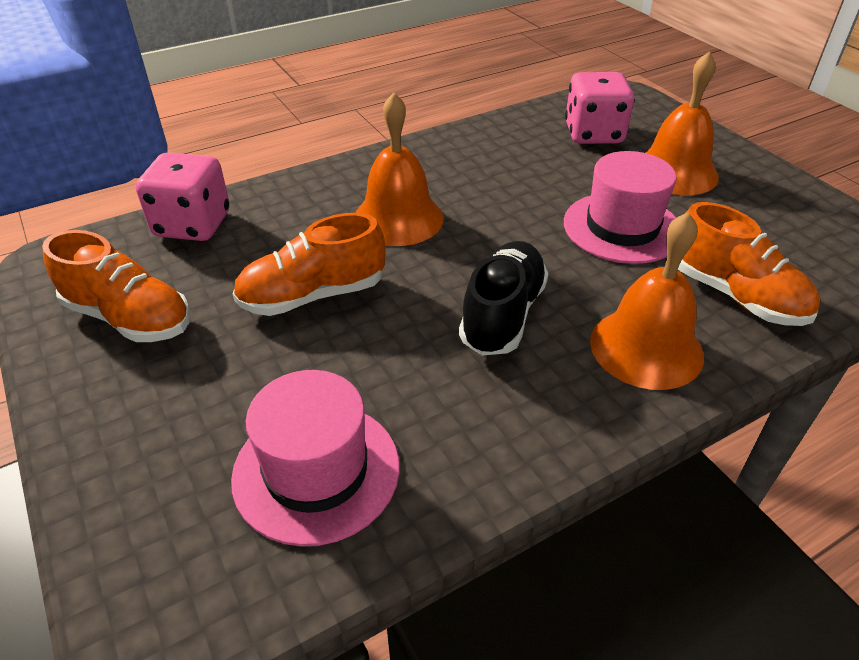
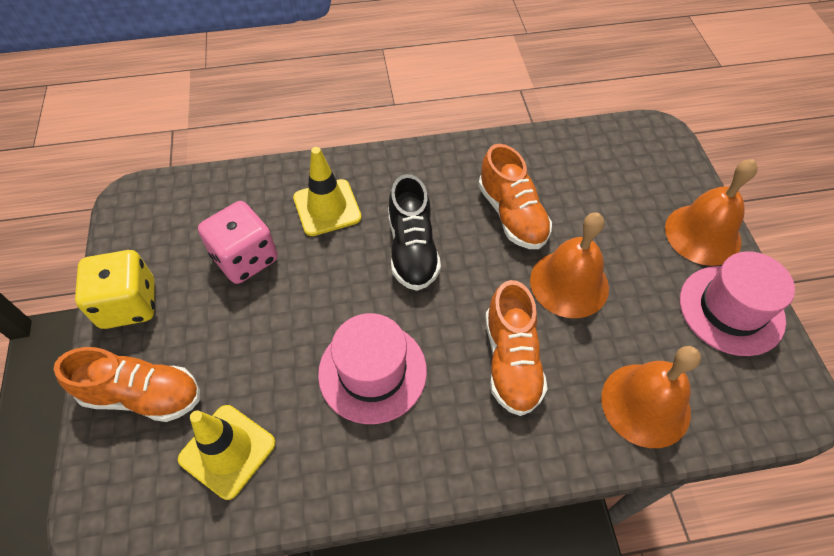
pink dice: [136,152,230,241] [565,72,635,144] = 2 -> [198,201,278,284] = 1
yellow dice: none = 0 -> [75,250,155,329] = 1
yellow traffic cone: none = 0 -> [178,405,276,500] [293,147,362,236] = 2

